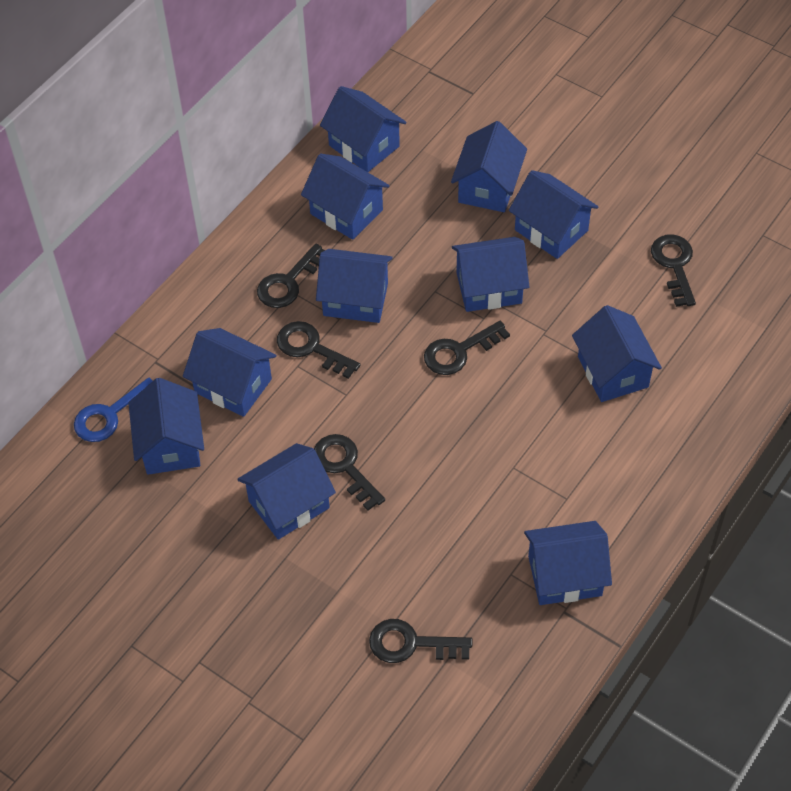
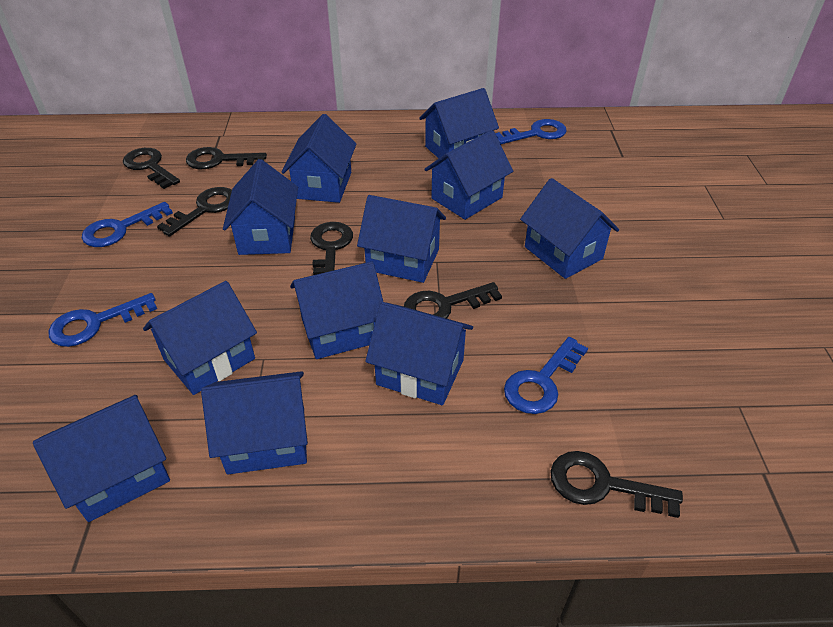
blue key: [74,378,153,442] = 1 -> [48,293,157,347] [82,202,173,247] [495,119,567,144] [504,337,588,414] = 4

